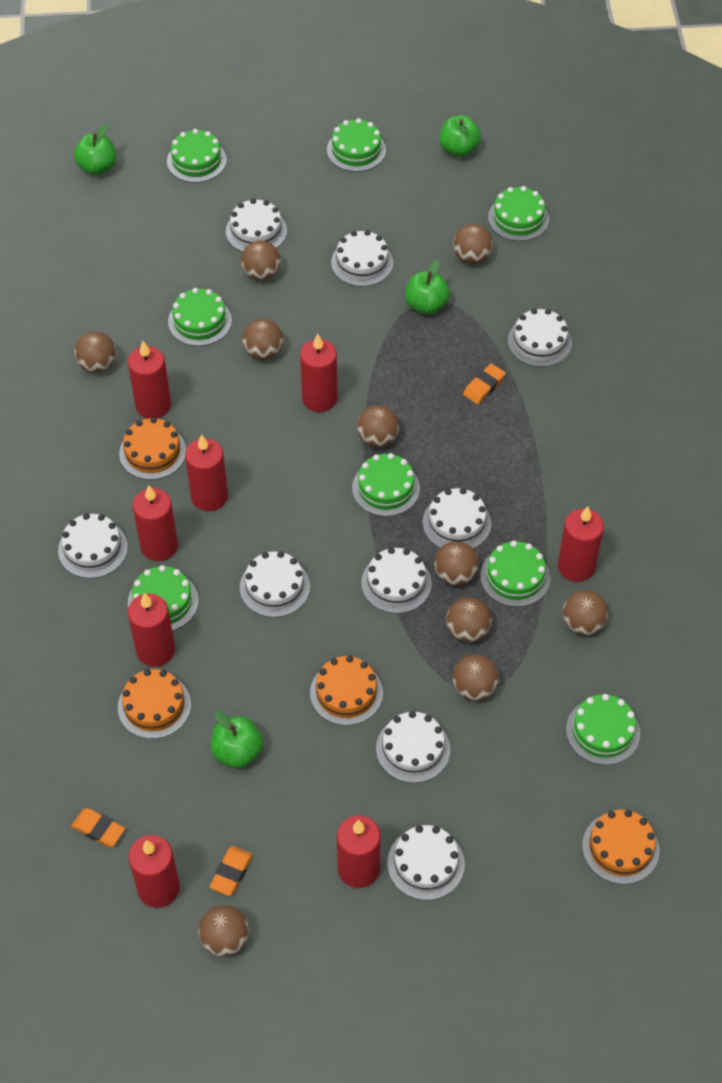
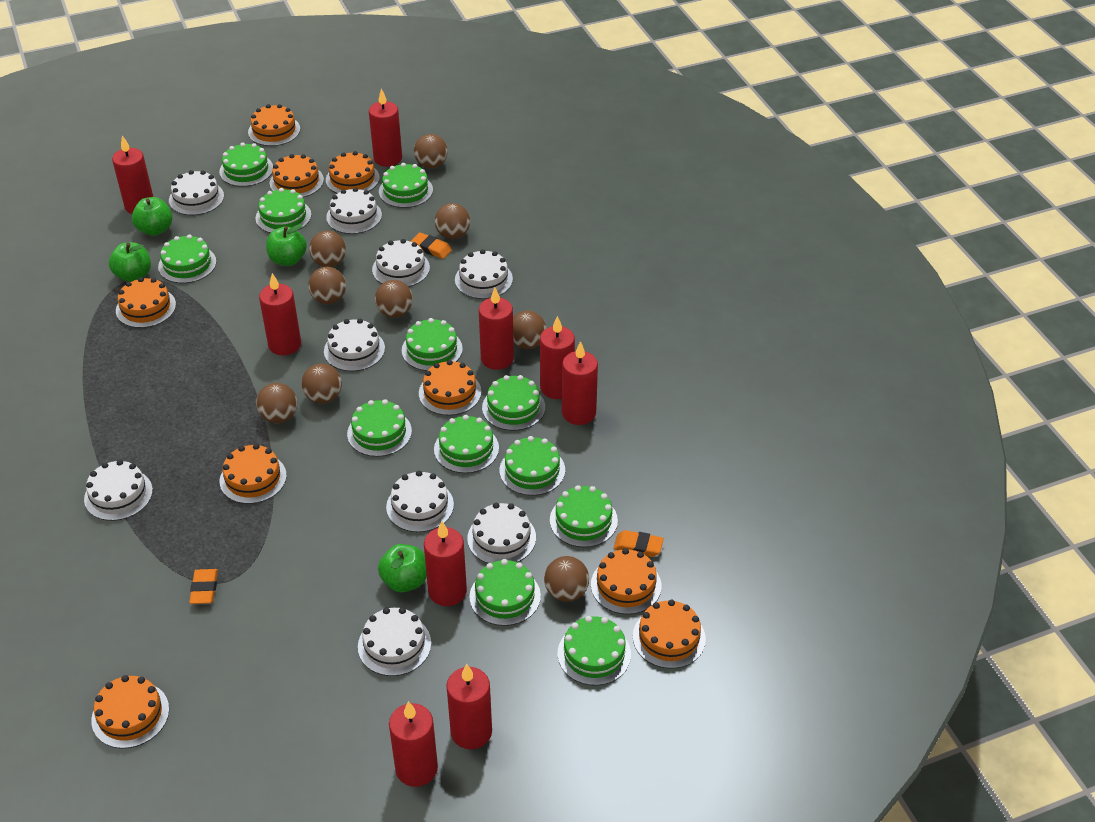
brown ball: [74,332,116,373] [198,905,249,957] [241,241,281,281] [242,319,283,360] [357,405,399,447] [434,541,479,586] [446,597,492,643] [452,654,499,701] [453,224,493,264] [563,590,608,635] = 10 -> [256,383,297,423] [301,364,342,404] [308,267,346,304] [309,231,346,267] [375,280,413,318] [414,134,448,168] [435,203,470,239] [513,311,546,349] [544,556,589,602] = 9
green cake: [128,565,199,631] [167,129,227,183] [168,288,232,346] [327,118,386,172] [352,453,420,516] [480,541,551,607] [488,186,549,241] [566,694,640,765] = 8 -> [158,234,216,283] [219,143,273,187] [256,188,311,233] [347,399,412,457] [379,163,433,208] [402,318,463,371] [434,415,499,473] [469,559,541,626] [482,375,545,431] [499,436,565,496] [550,485,618,547] [558,616,631,686] = 12
orange cake: [118,669,191,739] [119,417,186,480] [310,656,383,726] [582,810,660,884] = 4 -> [91,675,169,749] [116,277,176,328] [220,444,287,504] [248,104,300,146] [270,154,324,197] [326,151,380,193] [419,360,481,415] [591,548,662,614] [633,599,706,669] = 9
red candle: [128,341,171,419] [128,593,175,667] [128,835,180,908] [132,485,178,561] [185,434,228,511] [300,334,338,412] [337,815,380,888] [558,506,604,582] = 8 -> [112,136,153,214] [259,273,301,356] [369,89,402,167] [389,701,438,787] [424,521,467,606] [446,664,492,749] [479,288,514,370] [540,316,575,399] [562,341,598,425] = 9

